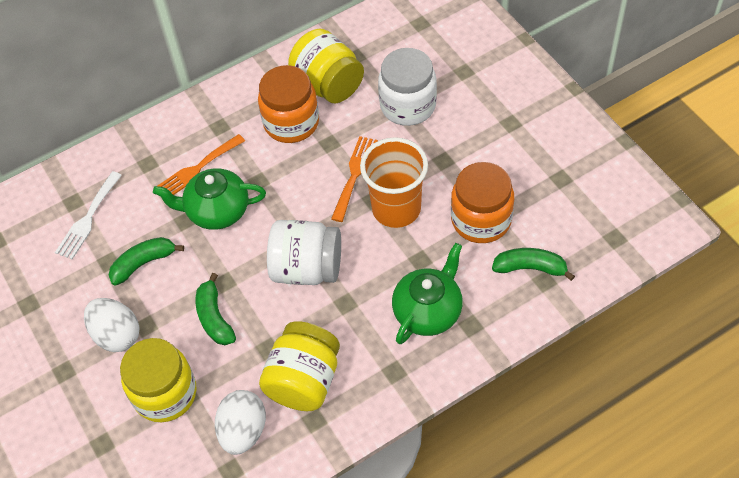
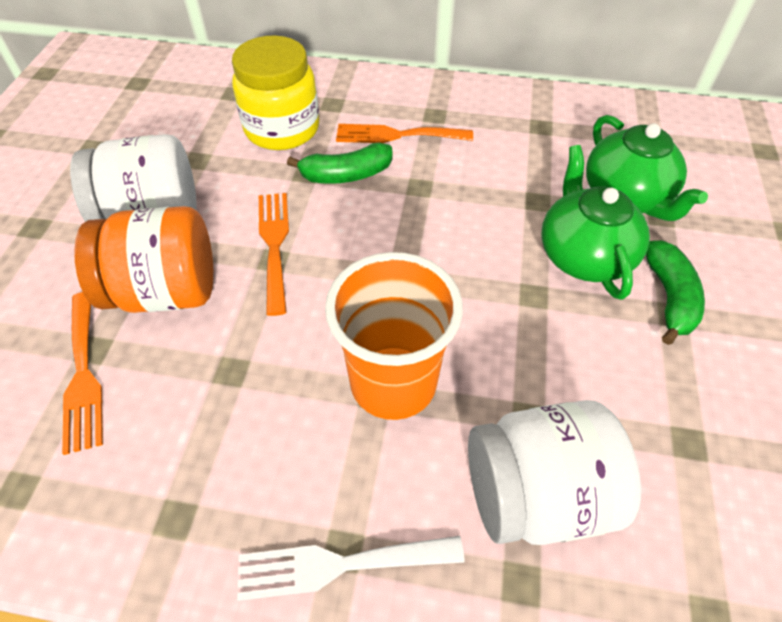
green banana: [109,237,184,285] [196,273,236,345] [492,248,575,281] = 3 -> [287,143,393,184] [646,240,705,345] = 2
orange fork: [158,134,245,195] [331,136,378,222] = 2 -> [62,292,103,455] [259,193,289,316] [336,124,473,143] = 3
orange jar: [258,65,319,143] [451,162,514,243] = 2 -> [74,206,213,313] = 1
white egg: [84,298,140,352] [215,390,266,455] = 2 -> none = 0
yellow jar: [120,338,197,422] [259,321,340,411] [288,29,364,103] = 3 -> [232,35,319,150] = 1

